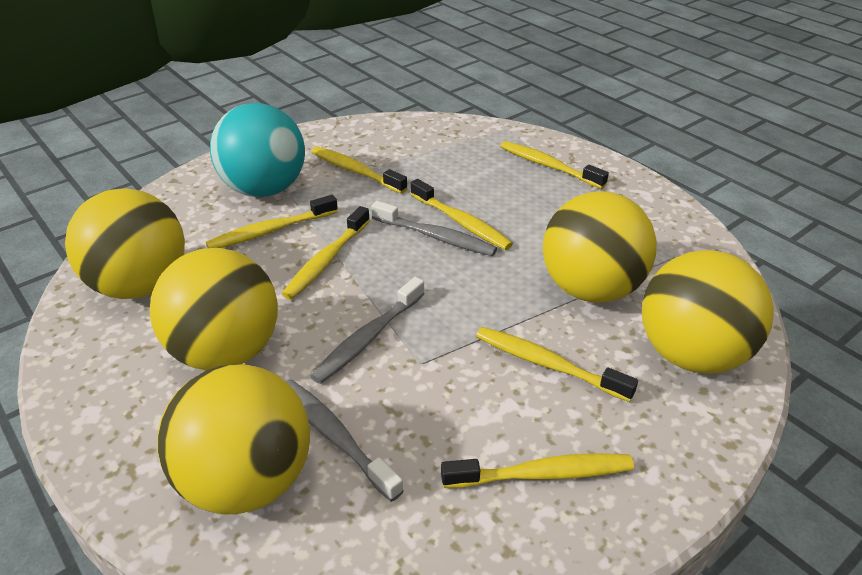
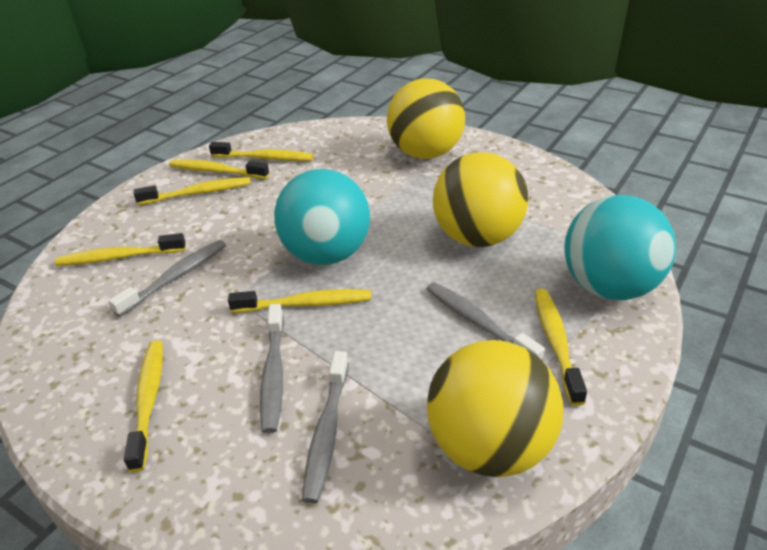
grey toothbrush: [286,379,404,502] [310,277,425,384] [371,201,497,256] = 3 -> [108,240,226,317] [260,304,284,434] [302,351,349,504] [427,282,545,361] = 4
turquoise ball: [210,103,305,197] = 1 -> [274,169,370,265] [564,195,676,300] = 2
yellow ball: [65,188,185,299] [150,248,278,370] [157,364,310,514] [543,191,657,303] [642,250,774,374] = 5 -> [387,79,465,159] [427,340,563,477] [433,152,528,247] = 3

